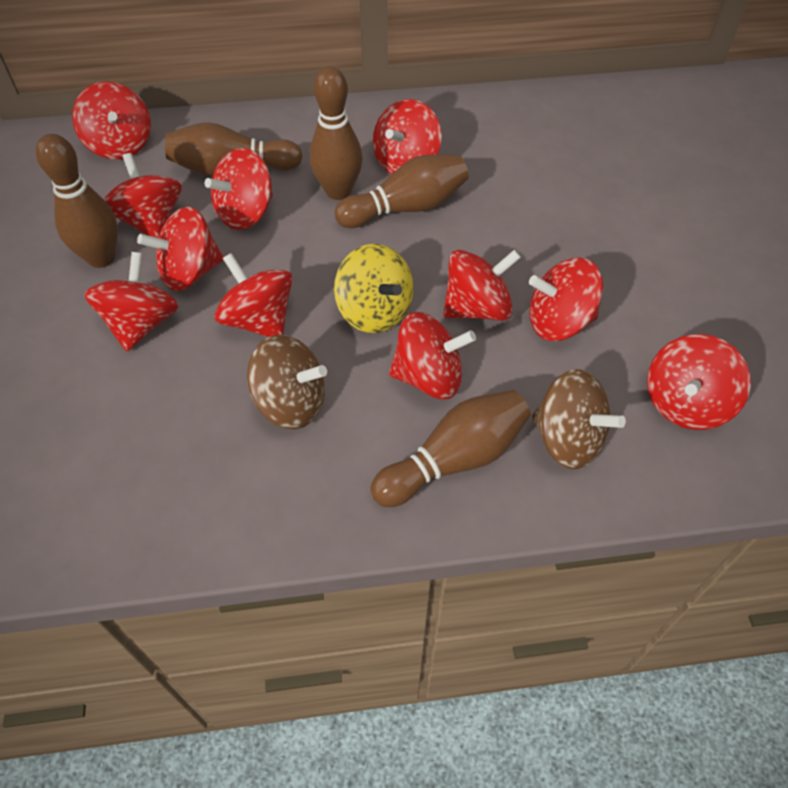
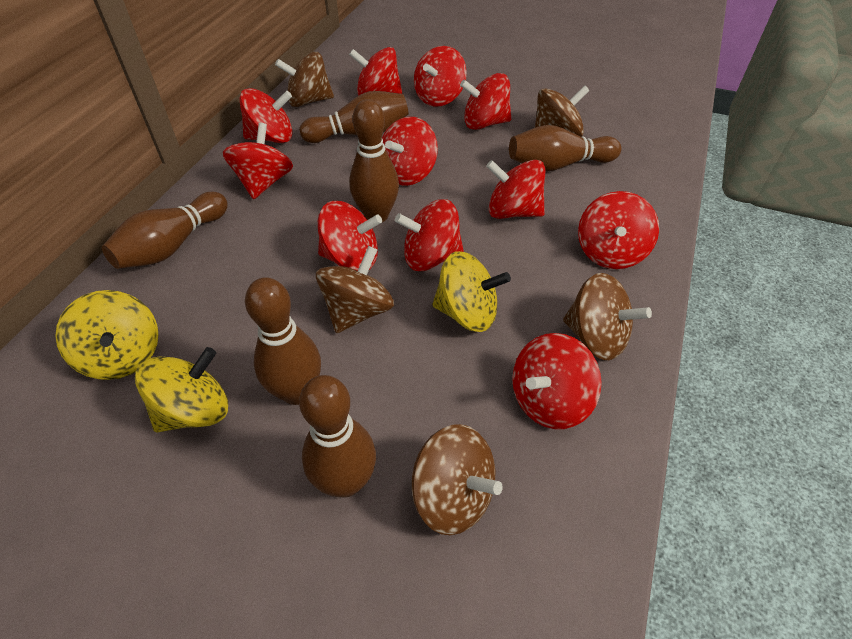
brown bowling pin: [36,134,118,268] [165,122,303,176] [309,67,363,200] [335,155,469,228] [370,390,531,507] = 5 -> [102,192,228,269] [245,277,321,405] [299,91,409,143] [299,375,376,498] [349,99,399,222] [509,125,621,171] = 6
brown spinning top: [247,334,327,429] [532,369,626,469] = 2 -> [275,52,334,107] [316,246,394,333] [412,424,503,535] [535,85,589,137] [563,273,652,360] = 5
yellow spinning top: [334,244,413,333] = 1 -> [55,290,159,380] [135,347,228,432] [432,251,511,332] = 3

